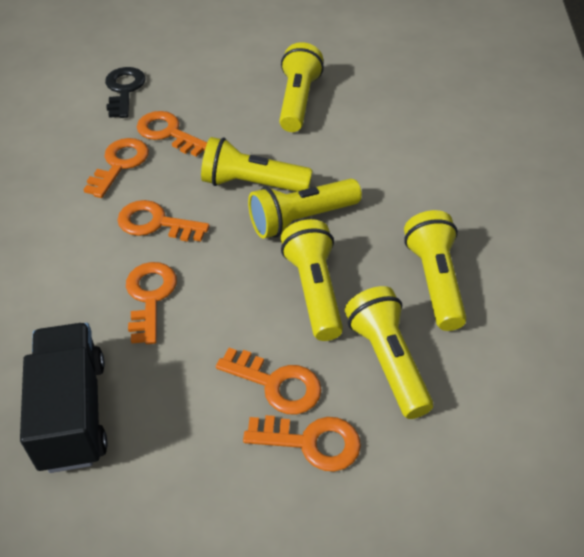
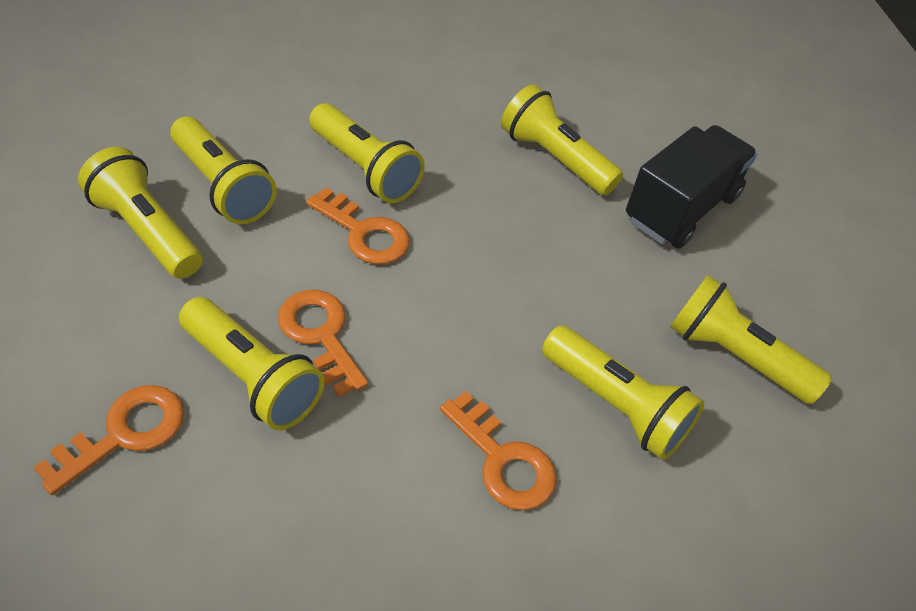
black key: [105,67,145,118] = 1 -> none = 0
orange key: [83,138,149,198] [118,200,210,242] [126,262,177,344] [137,111,207,157] [216,348,321,415] [243,415,361,472] = 6 -> [34,385,184,495] [278,290,368,397] [306,187,410,264] [440,391,557,510] = 4
yellow flashlight: [201,137,313,192] [248,179,362,239] [279,42,324,132] [281,219,343,341] [345,286,433,419] [404,210,467,331] = 6 -> [78,147,203,279] [170,116,277,224] [179,297,325,430] [309,103,425,203] [501,84,623,196] [542,325,705,460] [670,275,832,404] = 7

